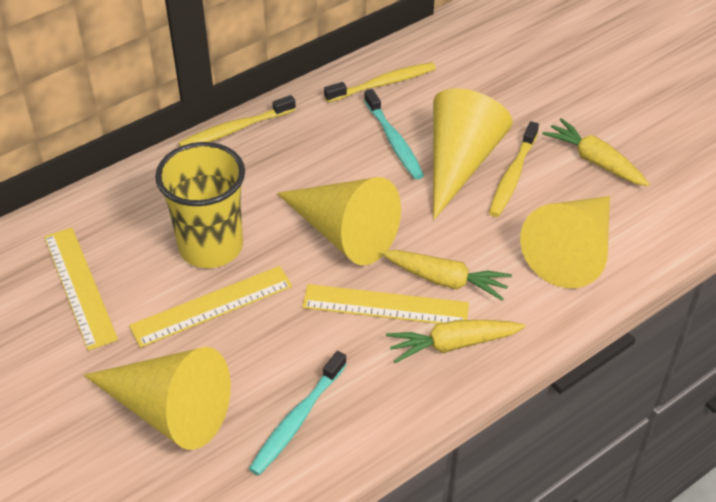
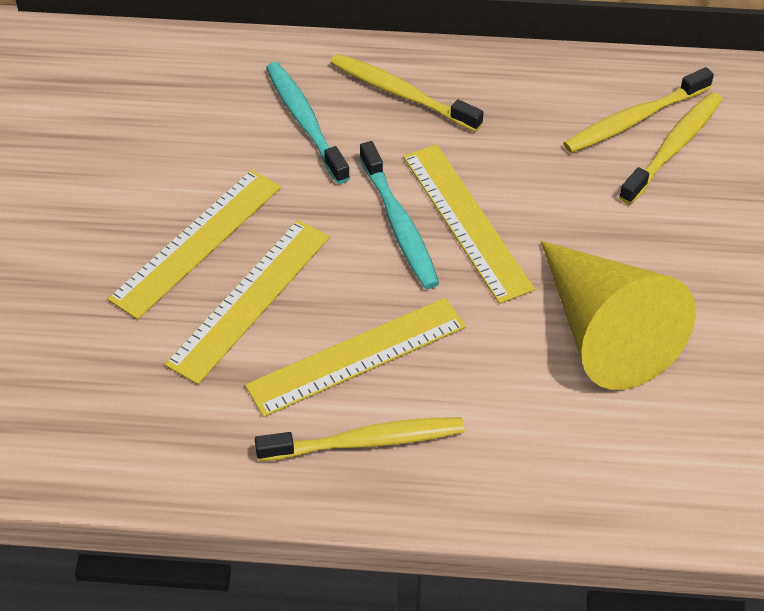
yellow carrot: [381,250,512,301] [386,320,525,363] [542,118,650,186] = 3 -> none = 0
yellow cone: [83,347,231,450] [276,177,401,265] [433,88,512,220] [520,196,610,288] = 4 -> [541,241,696,390] = 1
yellow cup: [155,142,245,268] = 1 -> none = 0
yellow ruler: [44,227,118,351] [129,266,292,348] [302,284,469,324] = 3 -> [108,169,281,320] [165,220,330,384] [245,298,466,417] [403,144,535,304] = 4
yellow toothbrush: [179,95,296,147] [324,62,436,103] [489,121,539,217] = 3 -> [255,417,465,461] [330,54,484,132] [563,67,714,153] [619,92,723,205] = 4

